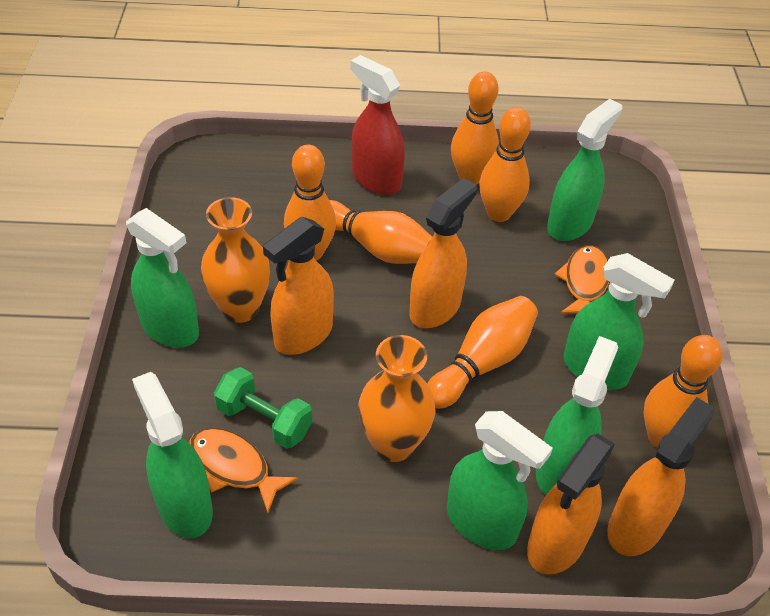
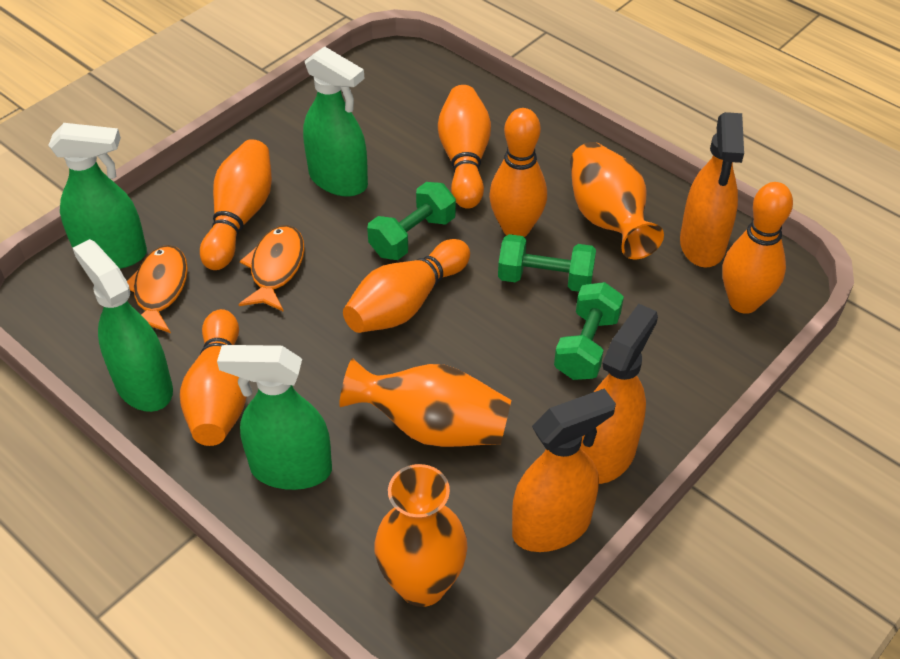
green dumbbell: [214,367,312,449] = 1 -> [367,182,456,260] [498,234,596,292] [554,282,624,380] = 3
green spray bottle: [126,208,199,348] [132,372,213,538] [447,411,553,550] [536,336,618,495] [547,99,622,241] [563,253,675,390] = 6 -> [48,123,147,269] [73,239,173,412] [217,345,332,490] [303,46,368,197] = 4
orange spray bottle: [263,217,334,355] [409,178,477,328] [527,434,615,575] [607,397,714,556] = 4 -> [512,388,616,552] [580,304,658,484] [680,112,744,267] = 3
orange vase: [201,197,271,323] [358,335,436,462] = 2 -> [339,358,511,447] [374,464,468,607] [570,142,664,259] = 3
red spray bottle: [350,55,405,195] = 1 -> none = 0

